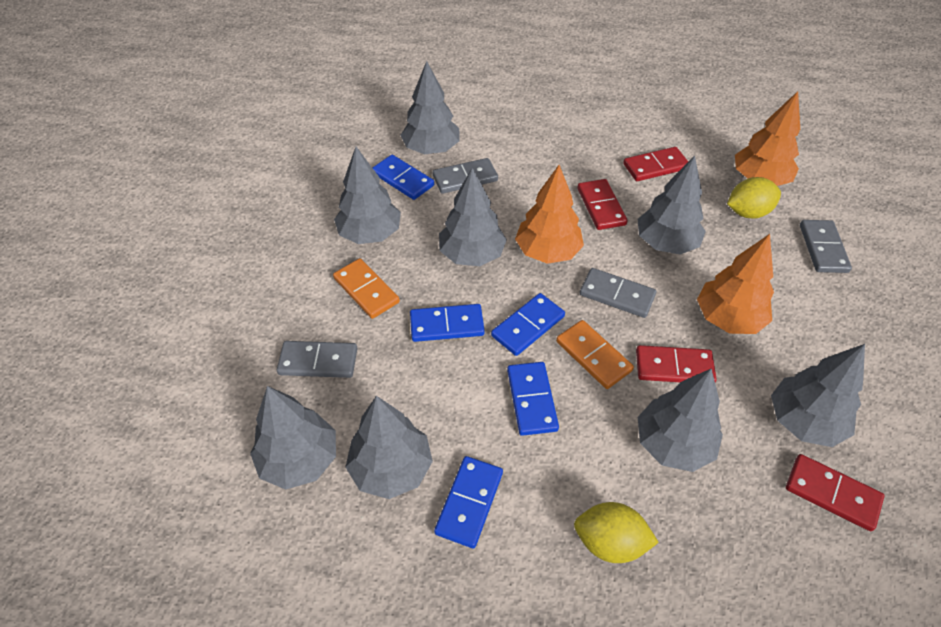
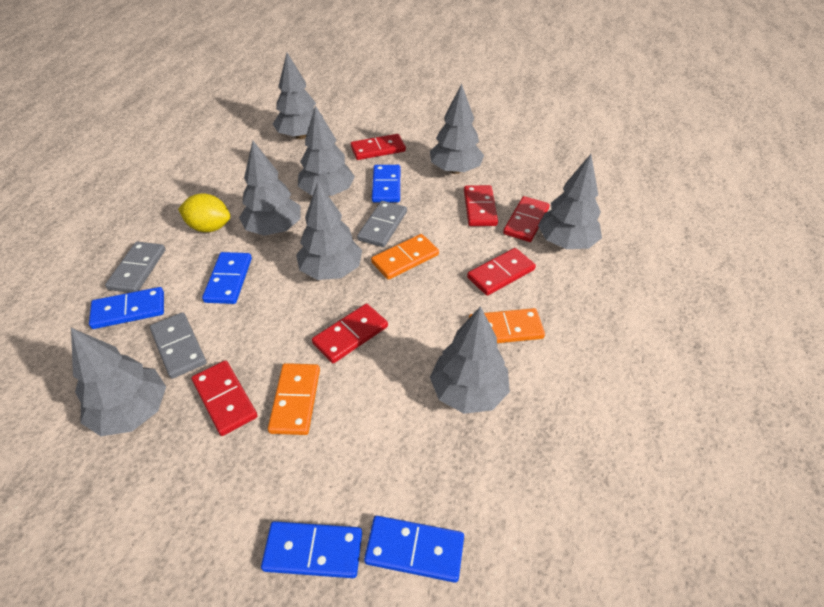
grey domino: [277,341,357,378] [432,158,498,194] [580,268,657,318] [800,220,852,273] = 4 -> [105,242,166,293] [150,312,207,379] [357,201,407,247] = 3
orange domino: [333,258,400,319] [556,320,634,389] = 2 -> [268,363,320,435] [371,234,439,280] [469,308,545,343] = 3
orange tree: [515,165,584,264] [697,234,774,334] [735,91,800,186] = 3 -> none = 0
red domino: [577,179,628,230] [623,147,688,181] [636,345,717,382] [786,454,884,531] = 4 -> [191,360,258,436] [312,304,388,363] [351,134,406,160] [464,185,498,226] [467,248,536,296] [503,196,550,242] = 6
yellow lemon: [574,502,659,563] [727,177,781,218] = 2 -> [178,193,230,232] = 1

